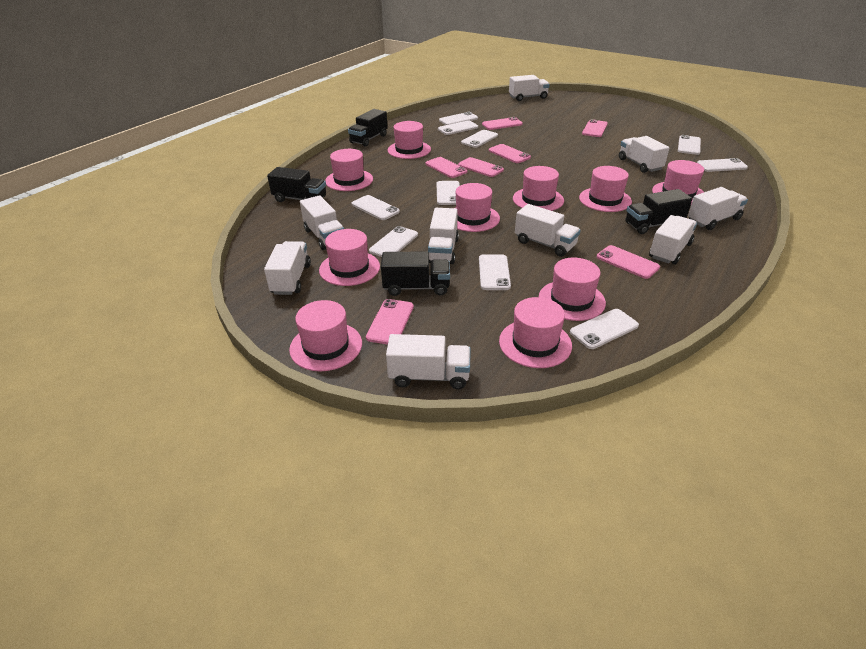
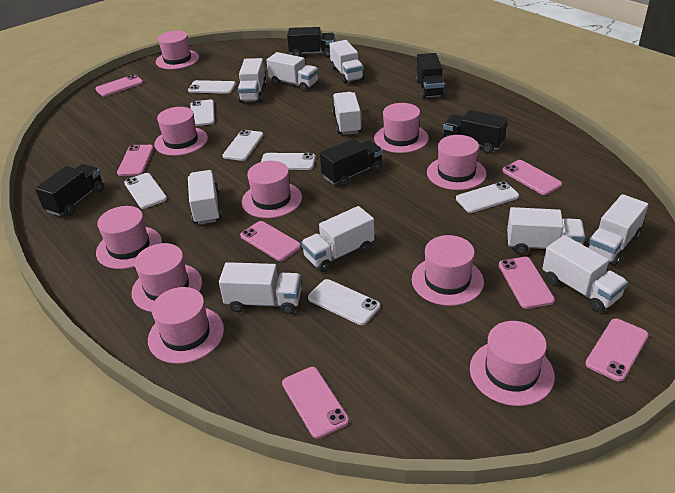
black truck: [267,167,326,202] [348,109,388,147] [381,251,450,296] [625,189,692,234] = 4 -> [35,164,104,216] [287,27,335,57] [320,139,383,187] [416,53,445,99] [443,110,507,153] = 5
white phone: [352,195,400,220] [369,226,418,257] [437,181,460,205] [438,120,478,135] [439,112,478,125] [461,130,498,148] [479,254,511,290] [570,309,639,349] [678,135,701,155] [697,158,748,172] = 10 -> [124,173,167,209] [188,80,236,94] [190,100,215,126] [223,130,264,161] [261,153,316,170] [308,279,380,325] [456,181,519,213] = 7
white truck: [264,241,311,295] [300,195,344,250] [386,334,471,389] [428,208,459,264] [509,75,550,101] [515,204,581,257] [619,136,669,173] [649,215,697,264] [688,187,748,230] = 9 -> [188,170,222,225] [219,262,302,314] [238,58,267,103] [267,52,319,92] [301,206,375,272] [329,40,364,84] [332,92,362,135] [507,207,585,255] [542,235,628,312] [586,194,648,266] = 10

